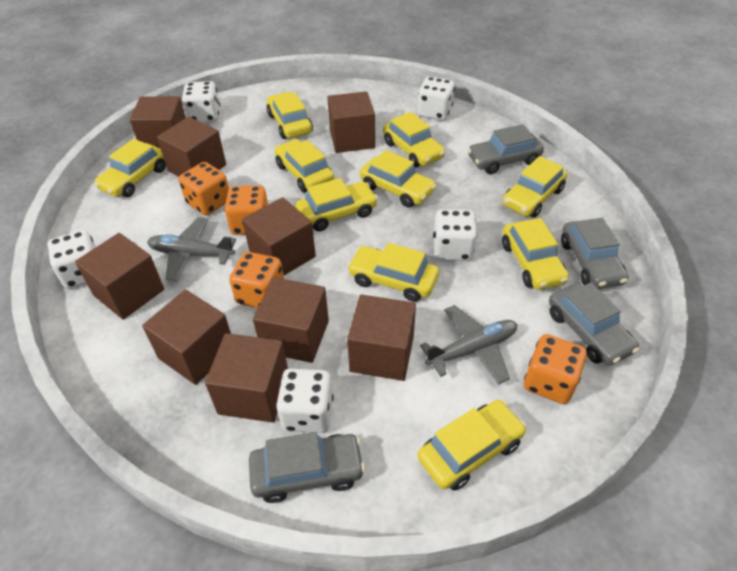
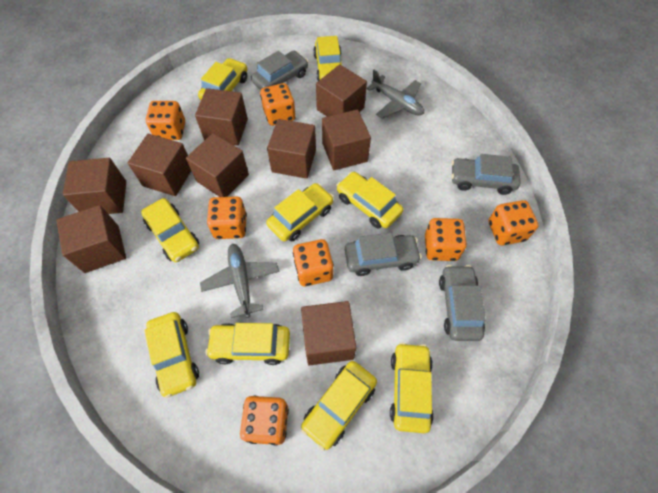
orange dice: [179,162,229,215] [224,185,268,235] [229,252,284,308] [524,334,587,404] = 4 -> [146,101,185,140] [207,196,247,239] [240,396,289,445] [260,83,296,126] [293,239,334,286] [425,218,467,261] [489,200,539,246] = 7
white dice: [48,230,96,289] [182,81,220,123] [276,369,334,433] [418,77,455,120] [433,209,477,261] = 5 -> none = 0
yellow car: [94,139,166,197] [267,92,313,139] [274,139,334,192] [296,178,378,232] [347,243,439,302] [360,150,436,208] [383,112,445,167] [418,400,526,491] [502,218,569,290] [503,156,567,218] = 10 -> [141,198,199,262] [144,312,199,398] [198,58,247,100] [206,323,290,365] [266,183,334,241] [301,361,377,451] [313,36,342,81] [336,172,403,228] [390,342,434,433] = 9

